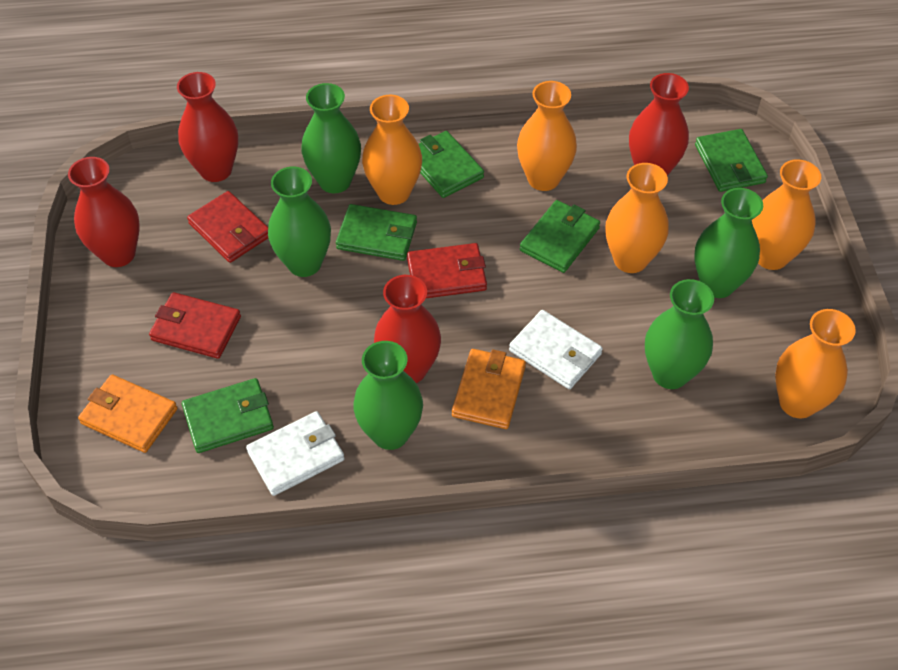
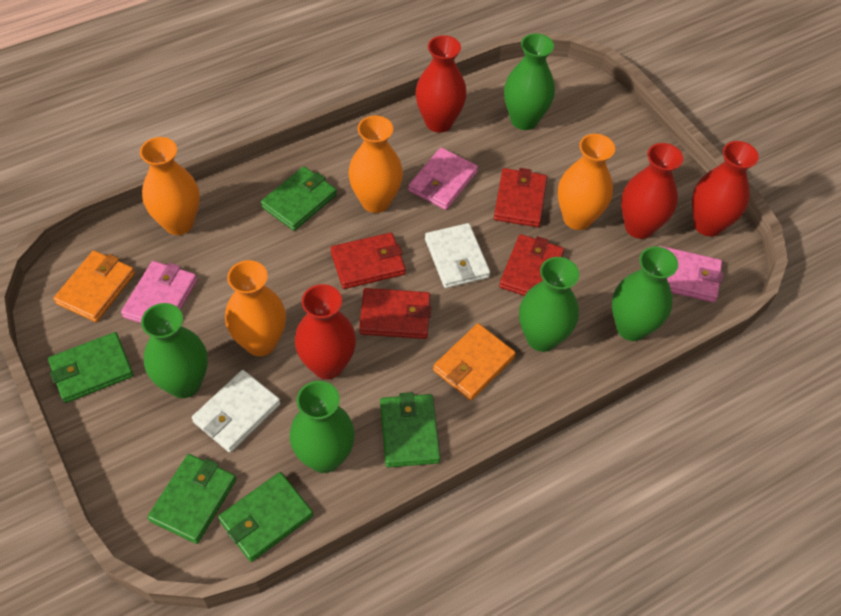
orange vase: [362,95,422,205] [517,81,577,191] [606,163,669,273] [752,159,821,270] [775,309,856,418] = 5 -> [140,137,200,235] [225,260,286,356] [348,115,403,213] [558,134,615,230] = 4
pink wallet: none = 0 -> [121,261,197,323] [408,147,478,210] [658,246,723,302] = 3
red wallet: [149,292,241,359] [187,191,268,263] [407,243,487,298] = 3 -> [331,233,406,289] [359,288,431,339] [494,168,547,227] [499,234,564,296] = 4

